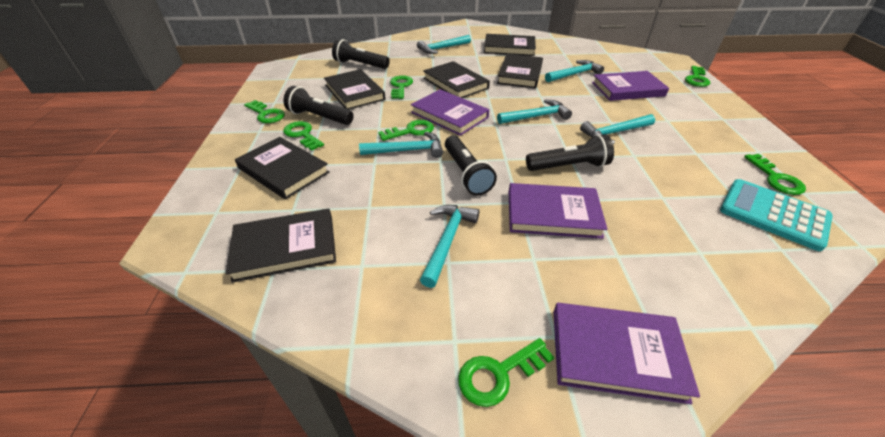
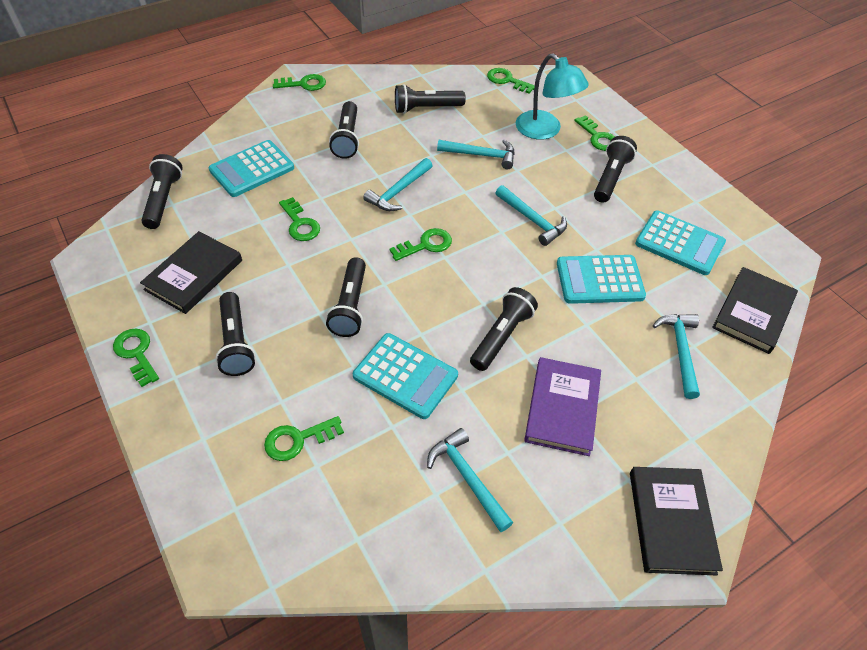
black book: [226,208,336,283] [235,137,330,200] [324,69,386,110] [423,61,490,98] [484,34,536,56] [497,54,543,88] = 6 -> [140,231,242,314] [630,467,723,575] [712,267,798,354] = 3
black flashlight: [284,86,354,125] [332,39,390,69] [445,136,497,196] [526,134,614,171] = 4 -> [141,154,183,229] [216,292,256,376] [326,257,366,337] [329,101,359,159] [395,84,466,114] [470,287,538,371] [594,136,637,203] = 7
purple book: [411,89,489,136] [509,183,607,239] [554,303,700,404] [592,71,669,101] = 4 -> [524,357,601,456] = 1
turquoise calculator: [720,179,833,251] = 1 -> [209,140,294,197] [353,333,458,419] [557,255,646,304] [635,210,726,275] = 4
turquoise hammer: [359,132,443,158] [417,35,471,54] [420,205,479,288] [497,100,572,124] [545,60,604,82] [580,114,655,144] = 6 -> [363,158,433,211] [427,428,513,532] [437,140,515,169] [496,185,567,246] [653,314,700,399] = 5
turquoise lamp: none = 0 -> [515,53,589,140] = 1

